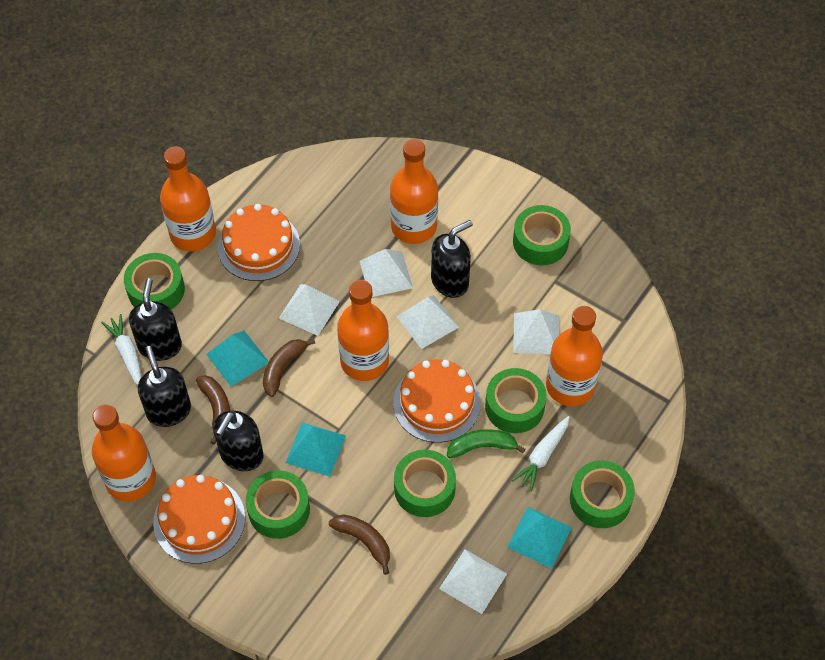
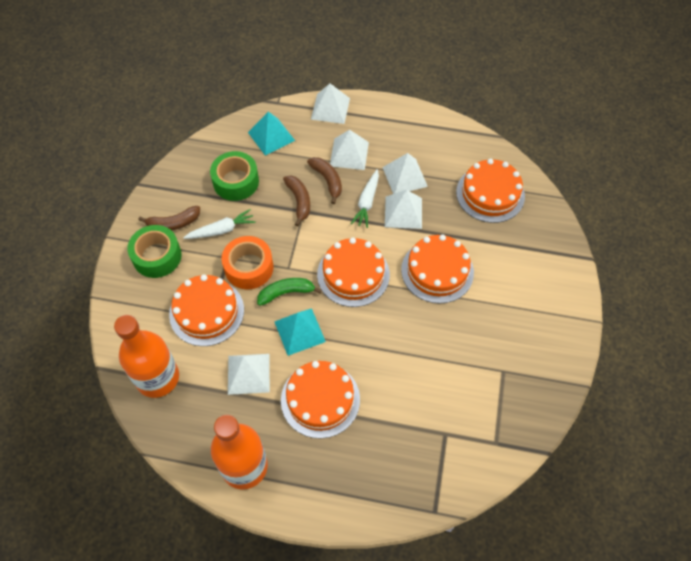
black soap dispenser: [129,278,182,361] [138,346,191,427] [213,411,264,471] [431,220,473,298] = 4 -> none = 0
green tape: [124,253,185,310] [246,470,310,539] [394,450,456,517] [485,368,547,433] [513,205,571,265] [570,461,635,528] = 6 -> [127,225,182,278] [210,151,259,201] = 2
orange bottle: [92,404,156,501] [160,147,216,252] [337,280,389,381] [390,139,438,244] [546,306,603,406] = 5 -> [114,315,179,398] [211,415,268,490] = 2
orange cake: [153,475,245,564] [217,204,300,281] [393,359,481,443] = 3 -> [169,274,244,346] [281,361,360,439] [317,238,390,307] [401,234,474,304] [456,159,525,223] = 5
orange tape: none = 0 -> [221,236,273,289] = 1
turquoise pyramid: [206,331,269,387] [285,422,346,477] [507,507,572,569] = 3 -> [248,112,295,156] [274,308,326,356] = 2

